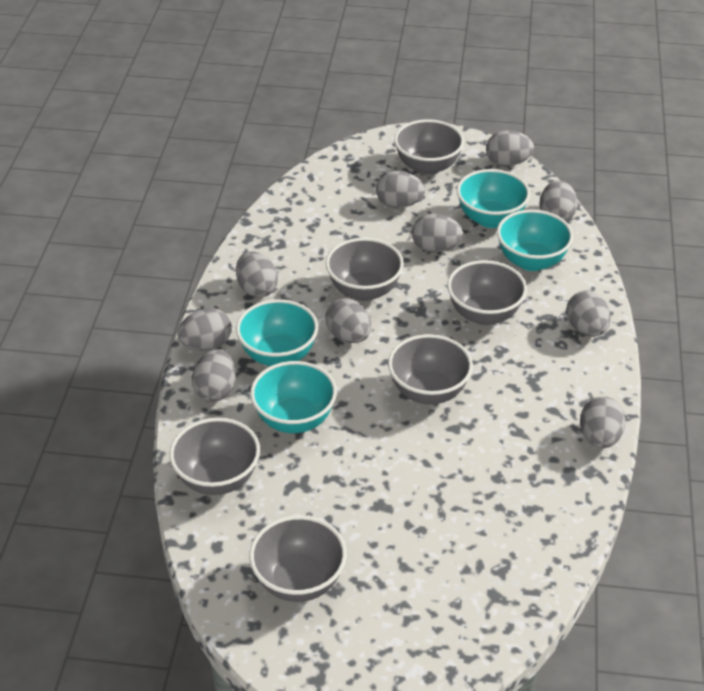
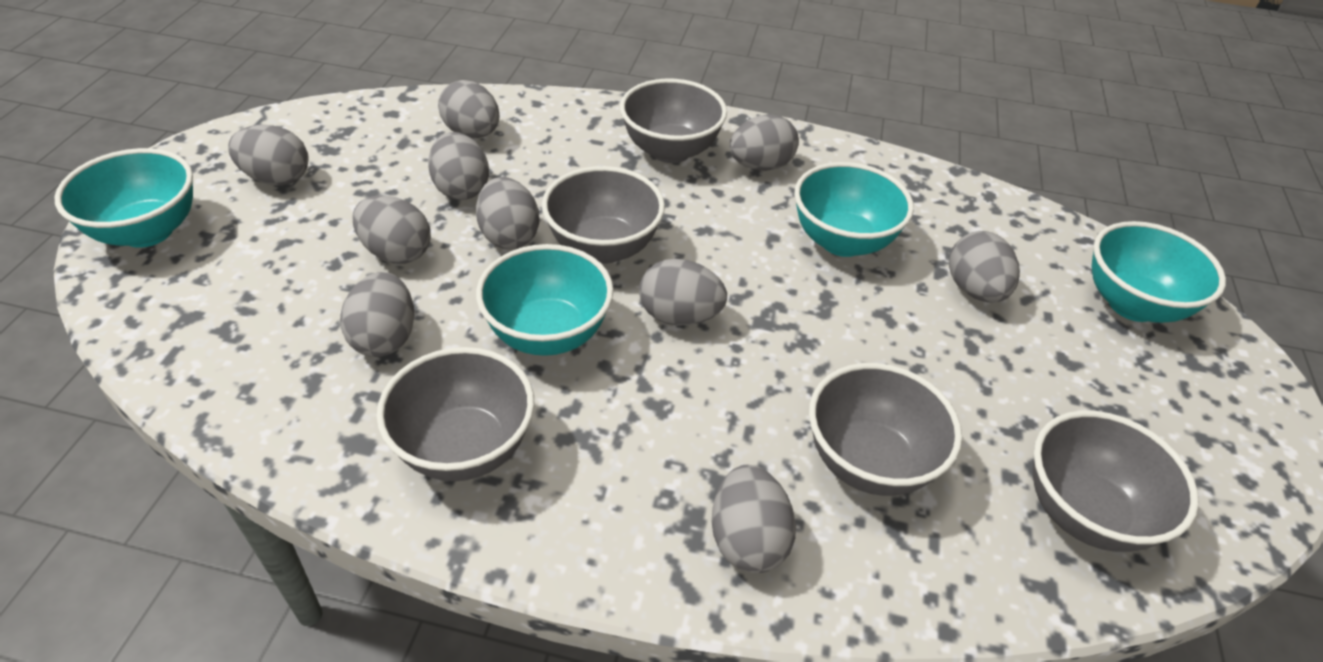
grey bowl: [169,418,260,495] [249,515,347,602] [326,238,404,301] [388,334,473,405] [394,119,464,175] [447,260,527,325] = 6 -> [377,347,535,481] [542,166,665,264] [620,79,727,163] [809,363,962,496] [1033,410,1199,552] = 5

